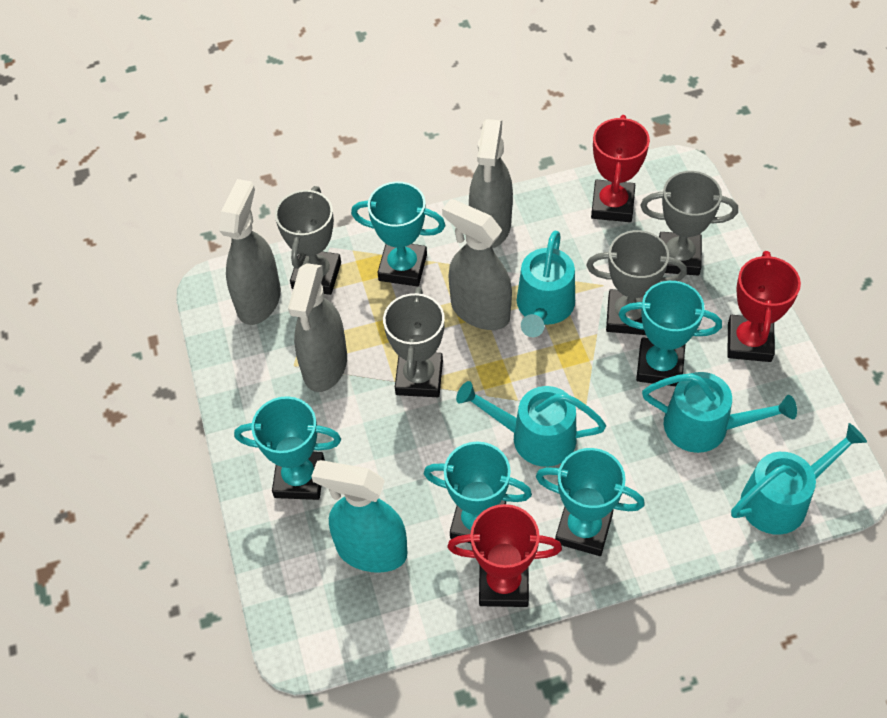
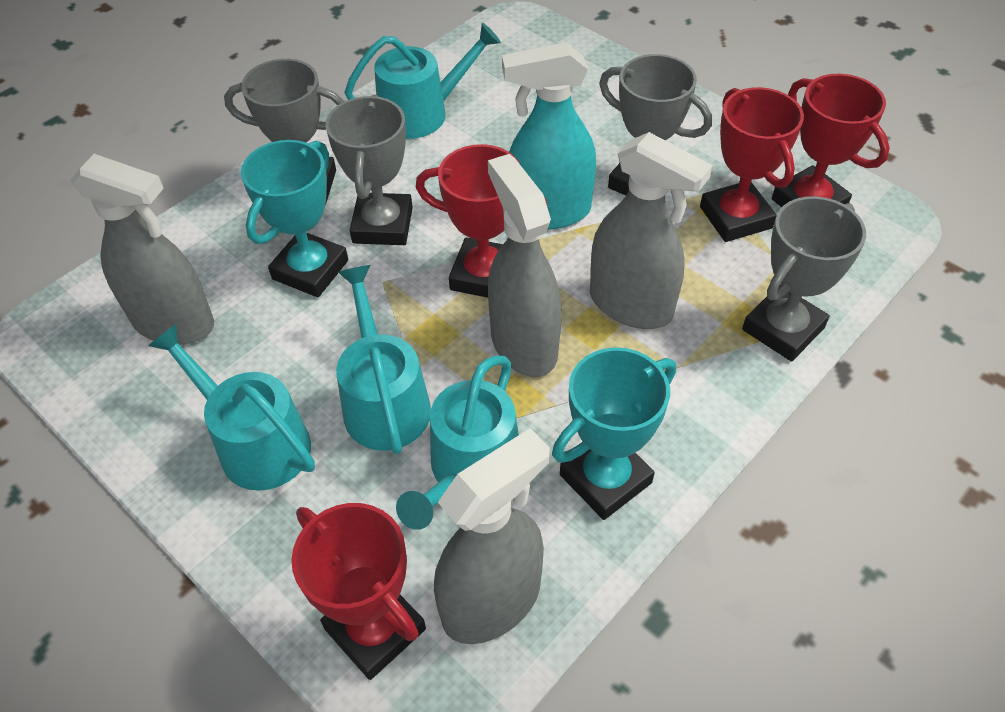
red trophy: [447,504,562,607] [591,115,650,222] [727,251,801,362] = 3 -> [291,503,426,680] [416,144,548,298] [700,87,804,242] [772,74,890,207] = 4
turquoise trophy: [234,396,341,500] [351,181,445,287] [424,442,532,543] [536,448,645,556] [619,281,722,386] = 5 -> [241,140,348,297] [552,347,676,520] = 2

